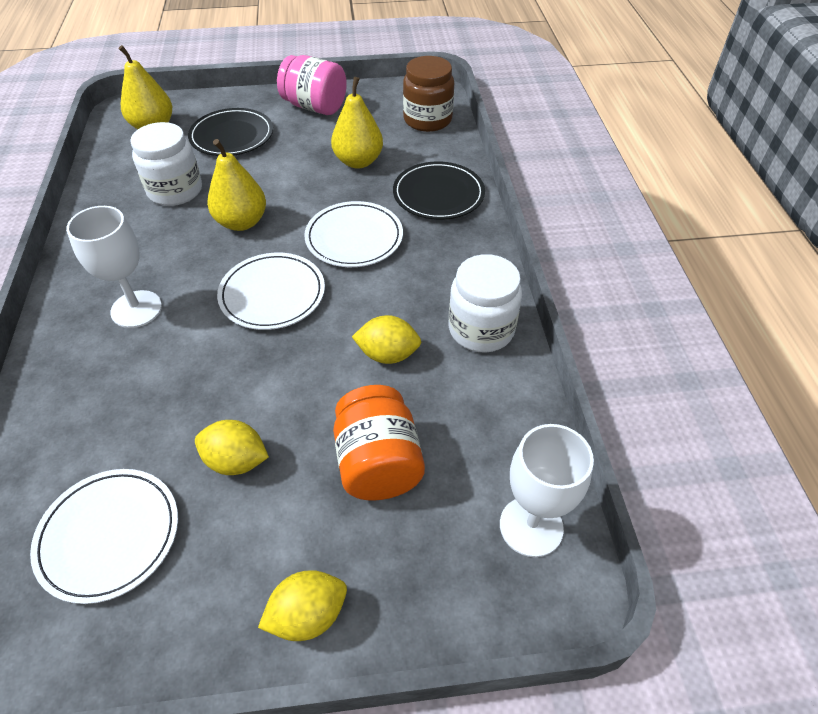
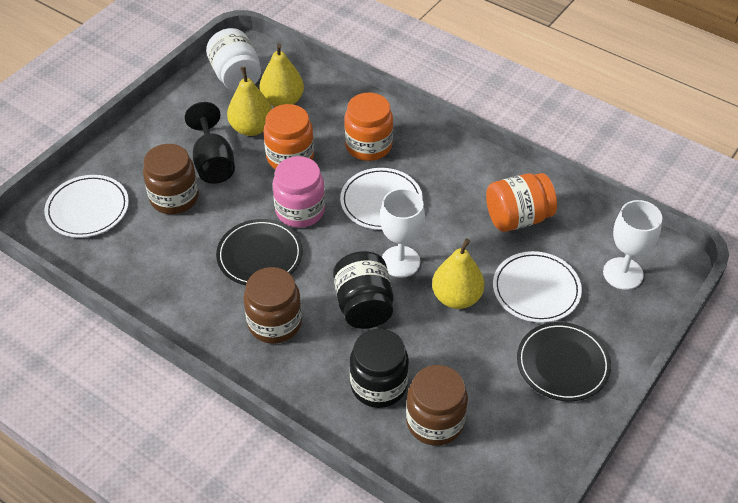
black goblet: none = 0 -> [185,102,235,184] = 1
black jar: none = 0 -> [333,251,393,329] [350,329,409,408] = 2
brown jar: [403,56,454,132] = 1 -> [143,144,199,214] [243,267,302,344] [406,365,468,446] = 3
orange jar: [333,385,425,501] = 1 -> [264,104,314,170] [344,93,393,161] [486,173,557,232] = 3
white jar: [130,122,202,206] [449,254,522,352] = 2 -> [206,28,261,91] = 1
yellow lemon: [195,420,269,475] [258,570,347,641] [352,315,421,364] = 3 -> none = 0

